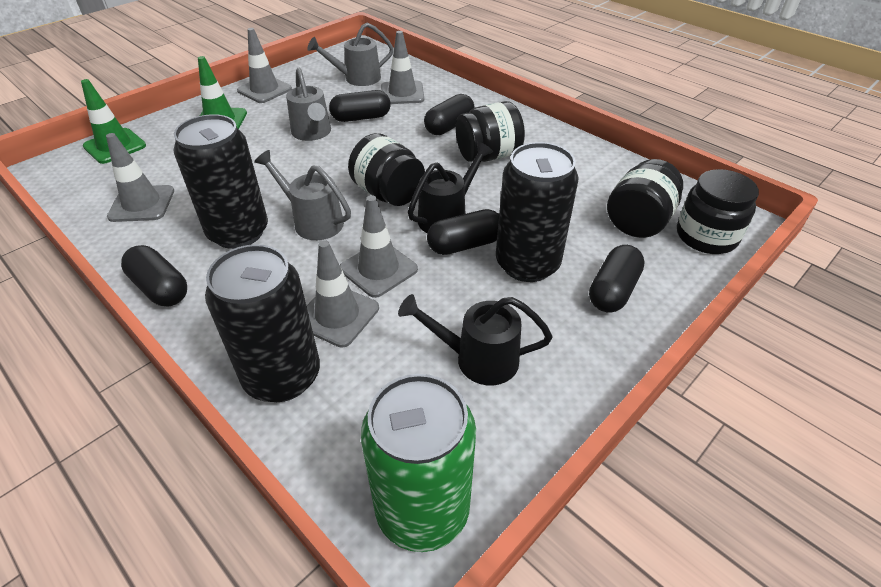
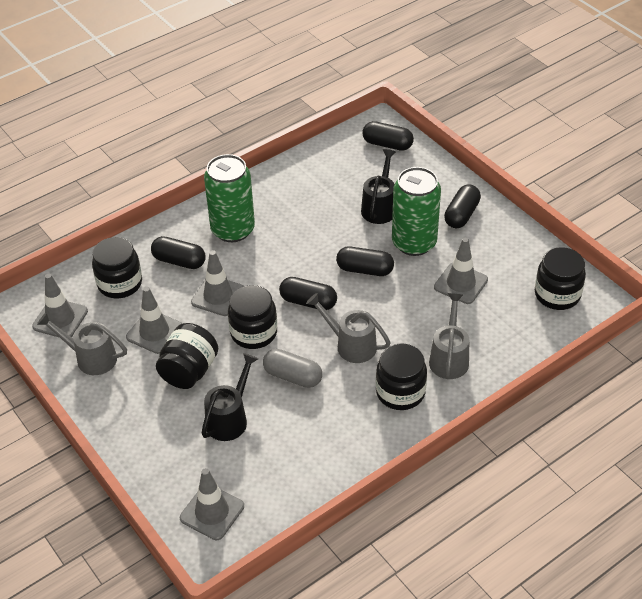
black can: [173,114,268,249] [205,244,320,402] [496,142,579,282] = 3 -> none = 0
black jar: [348,133,425,206] [456,101,525,162] [607,159,683,238] [677,169,759,254] = 4 -> [92,237,142,298] [156,323,218,389] [228,285,277,349] [376,344,427,410] [535,247,586,310] = 5
green can: [361,374,476,552] = 1 -> [204,154,255,242] [392,167,441,256] = 2
green traffic cone: [81,79,146,164] [198,56,247,129] = 2 -> none = 0
grey capsule: none = 0 -> [263,349,322,388] = 1

